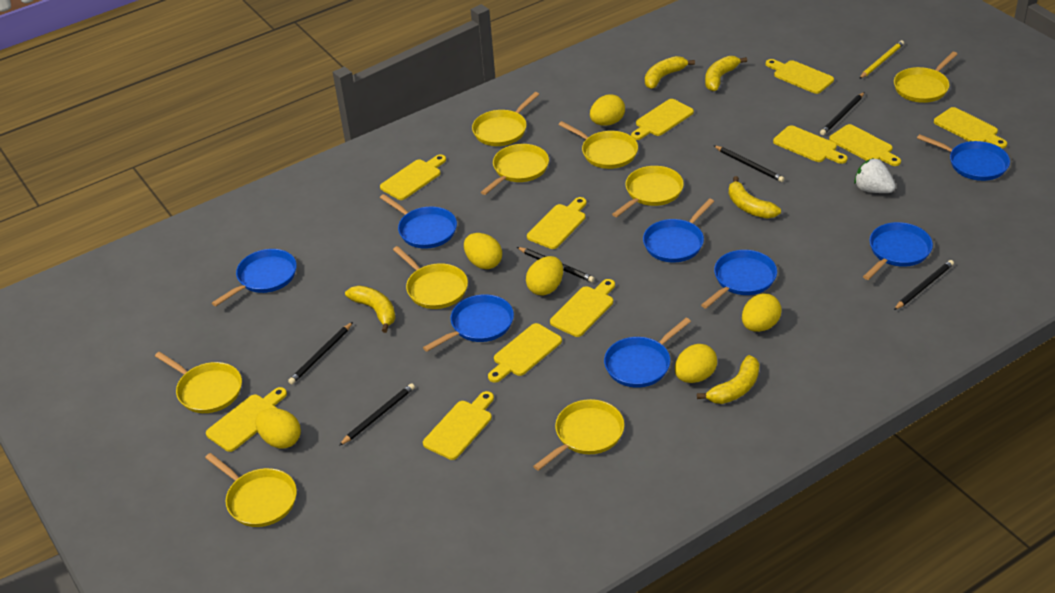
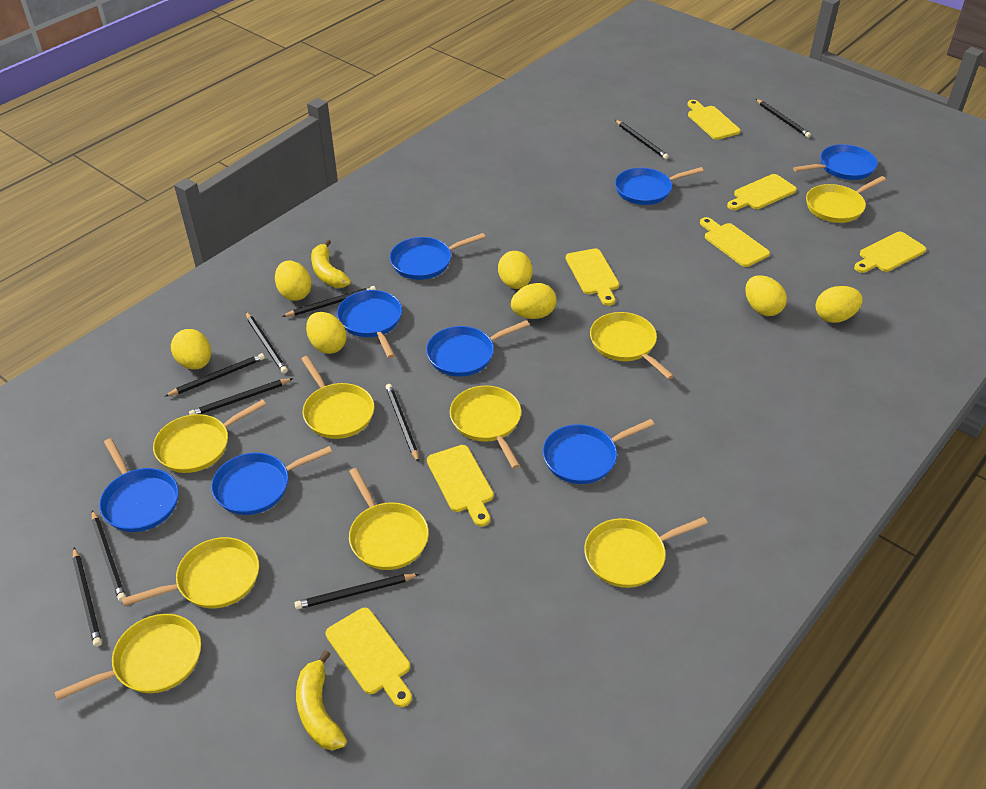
black pencil: [288,322,353,384] [339,383,415,446] [517,247,595,282] [713,145,784,182] [820,92,865,135] [894,260,954,310] = 6 -> [72,548,102,647] [92,510,126,602] [164,353,265,397] [189,378,294,415] [246,312,288,373] [282,286,376,317] [295,574,419,610] [386,384,419,463] [615,120,669,159] [756,99,811,138] = 10
white strawberry: [854,158,896,193] = 1 -> none = 0
yellow banana: [345,285,395,333] [645,56,695,89] [697,355,759,404] [705,56,747,91] [729,176,781,218] = 5 -> [296,650,347,750] [311,239,351,288] = 2
yellow cutting board: [206,387,287,452] [380,154,446,200] [423,391,494,460] [488,323,562,383] [527,197,586,249] [550,279,615,337] [631,99,694,140] [766,59,834,94] [773,125,848,164] [829,124,901,166] [934,107,1007,149] = 11 -> [326,608,412,707] [427,445,494,527] [566,248,619,306] [687,100,740,140] [700,217,770,267] [727,174,797,210] [854,232,926,273] = 7
yellow egg: [255,408,301,448] [464,233,502,269] [526,256,563,295] [590,94,625,126] [675,344,717,383] [742,294,782,332] = 6 -> [171,329,211,369] [275,260,312,301] [306,312,347,354] [498,251,533,289] [511,283,556,319] [745,275,787,316] [816,286,863,323] = 7
yellow pencil: [859,40,904,79] = 1 -> none = 0

